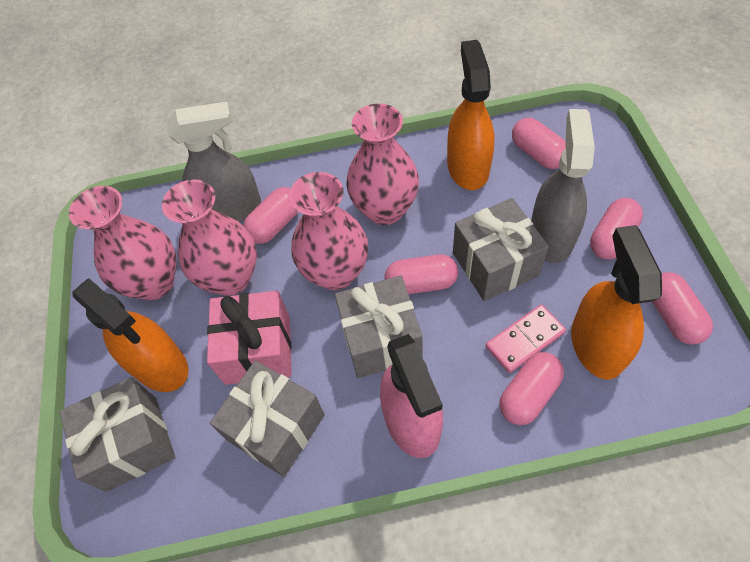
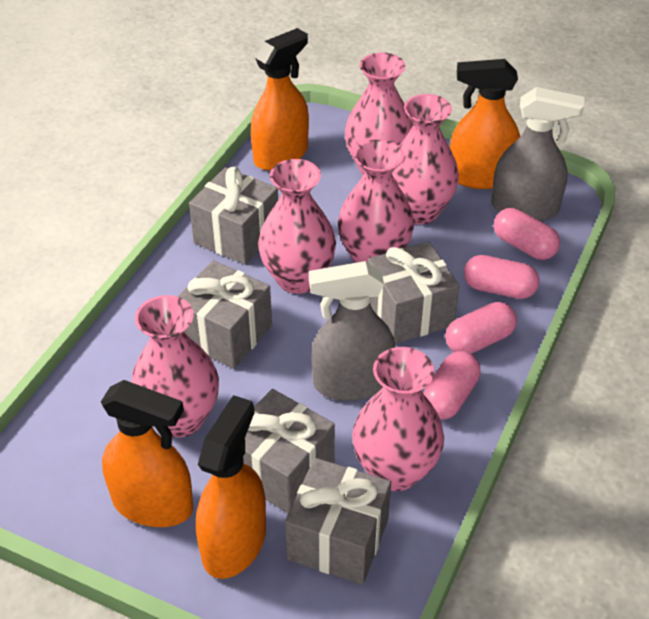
grey gift: [60,377,175,492] [210,360,325,477] [335,276,423,378] [453,198,549,301] = 4 -> [177,260,272,369] [189,167,278,265] [243,389,335,514] [285,458,391,585] [368,241,459,344] = 5
orange spray bottle: [72,279,188,392] [447,40,495,190] [571,225,662,379] = 3 -> [101,380,193,527] [196,395,266,579] [251,28,309,171] [450,59,520,189] = 4
pink capsule: [243,187,298,244] [384,254,458,294] [499,352,564,425] [512,117,566,169] [590,198,643,259] [652,272,713,345] = 6 -> [423,351,481,420] [445,302,517,354] [464,255,539,299] [494,208,560,260] = 4
pink domino: [486,304,566,373] = 1 -> none = 0
pink gift: [207,291,291,385] = 1 -> none = 0
pink spray bottle: [380,334,443,458] = 1 -> none = 0
pink vase: [69,186,176,300] [162,179,257,296] [289,172,368,290] [346,103,419,225] = 4 -> [131,295,219,438] [258,159,336,294] [338,139,414,263] [345,53,413,174] [352,347,444,491] [392,94,459,225] = 6

